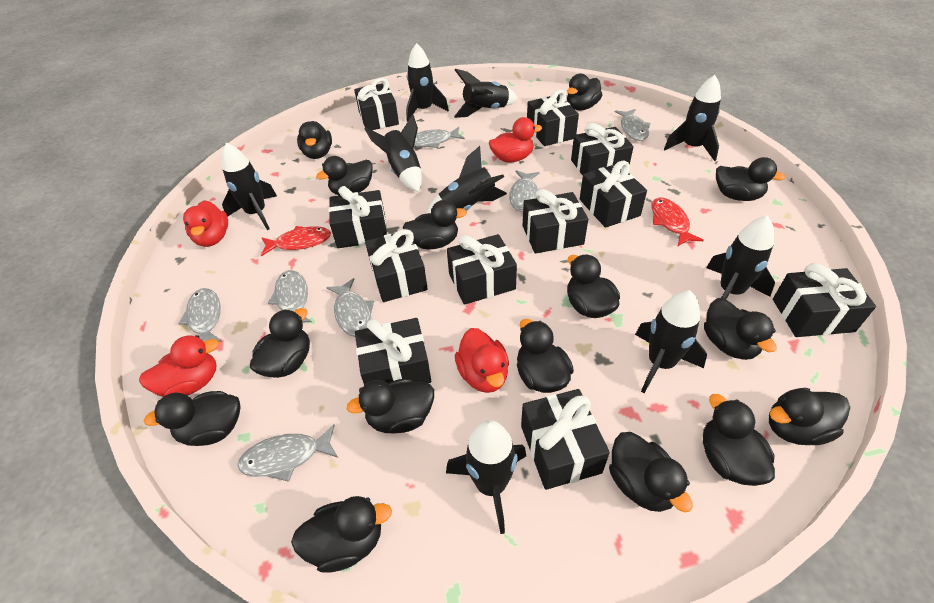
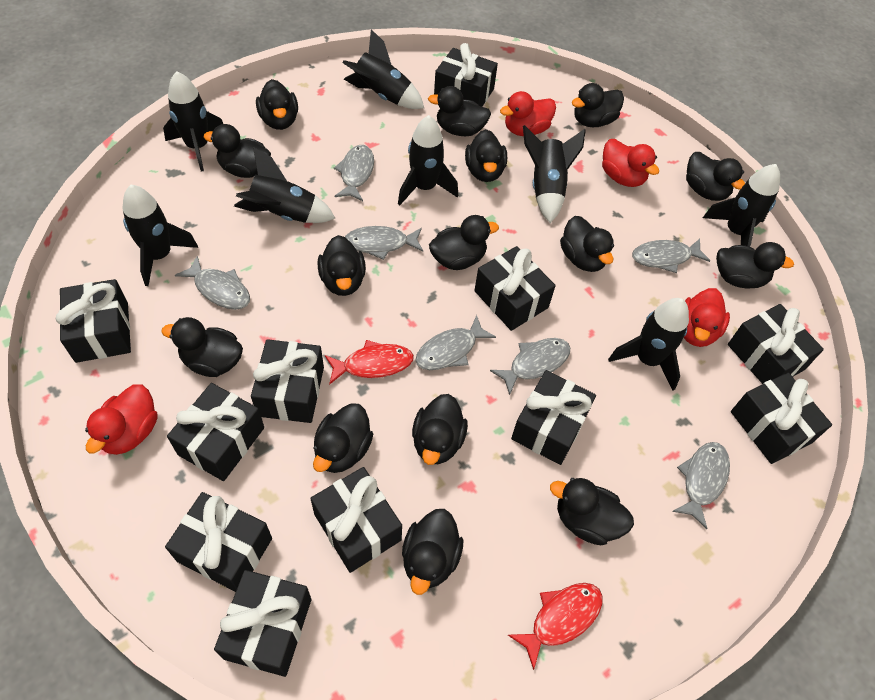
black rocket: [222,143,277,230] [364,114,422,192] [406,43,449,122] [427,146,507,213] [446,420,526,534] [454,69,518,118] [635,290,707,393] [664,75,721,161] [706,215,775,299] = 9 -> [122,185,198,286] [163,71,223,172] [234,147,335,223] [342,29,424,109] [398,115,458,205] [523,125,586,223] [608,298,689,391] [703,164,780,247] = 8

